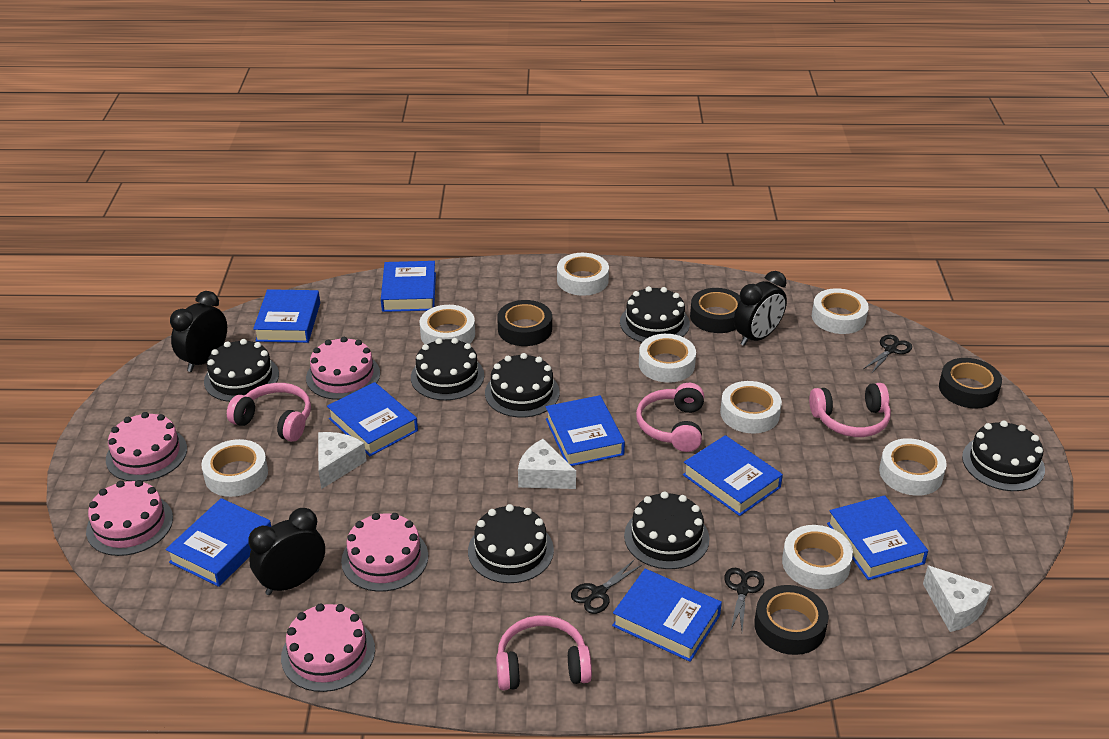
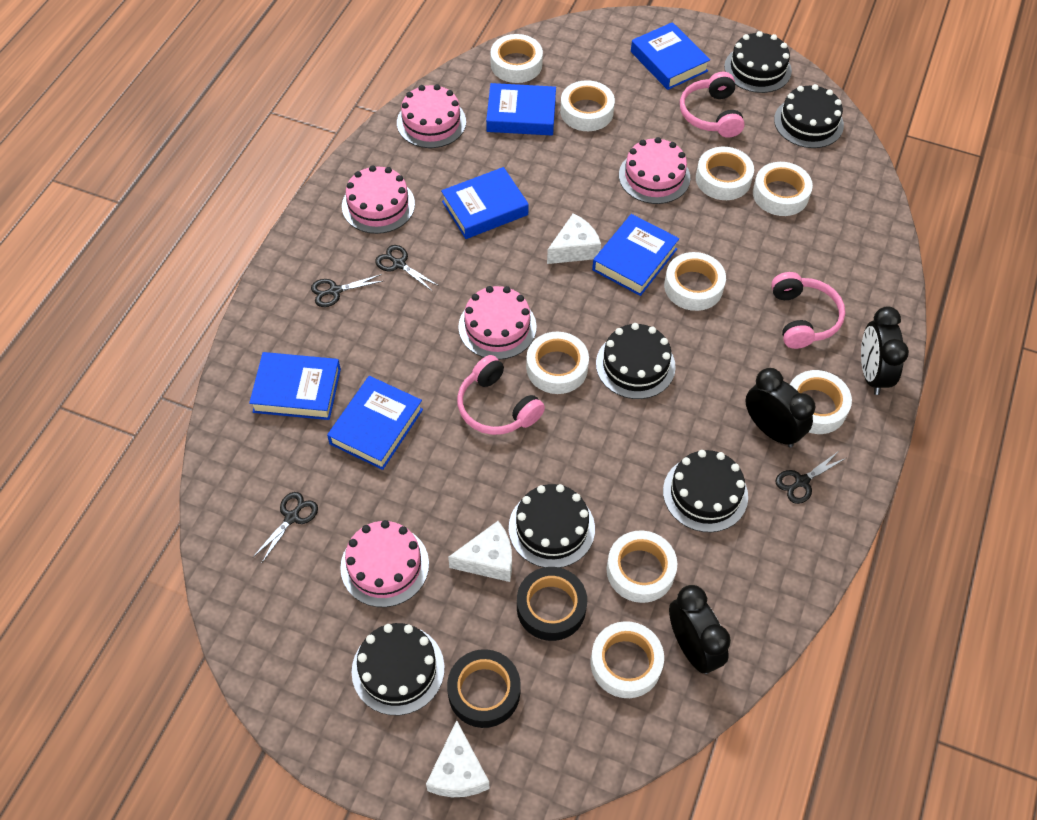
black cake: [204,339,279,402] [411,338,484,400] [468,504,554,583] [485,353,560,417] [620,286,690,342] [624,492,709,569] [962,420,1045,491] = 7 -> [352,623,445,715] [509,484,595,568] [596,323,676,399] [663,450,748,532] [724,31,792,93] [774,84,844,148] = 6
black scissors: [571,560,642,614] [724,568,764,630] [864,335,912,374] = 3 -> [252,492,318,564] [311,274,383,307] [375,245,439,292] [776,451,846,504] = 4
black tape: [497,300,552,346] [690,288,741,333] [754,585,829,655] [939,358,1002,409] = 4 -> [447,649,521,728] [517,567,587,641] = 2
blue book: [166,498,271,587] [253,289,320,343] [327,382,418,456] [381,261,436,312] [546,395,625,466] [612,569,722,662] [683,435,783,516] [827,495,928,580] = 8 -> [249,352,341,420] [327,376,423,470] [441,167,529,239] [486,83,556,135] [592,214,679,296] [631,22,710,90] = 6
pink headphones: [227,383,311,442] [496,615,592,690] [636,383,704,452] [809,383,891,437] = 4 -> [457,355,545,435] [680,72,745,138] [771,272,845,349] = 3
white tape: [201,439,268,497] [420,305,475,344] [557,253,609,296] [639,334,696,383] [720,381,782,434] [782,525,853,589] [812,288,869,334] [879,438,947,496] = 8 -> [490,34,543,83] [526,332,589,394] [560,80,615,131] [591,621,664,698] [606,530,677,603] [664,252,726,311] [696,147,754,200] [753,162,813,216] [790,370,852,434] = 9

